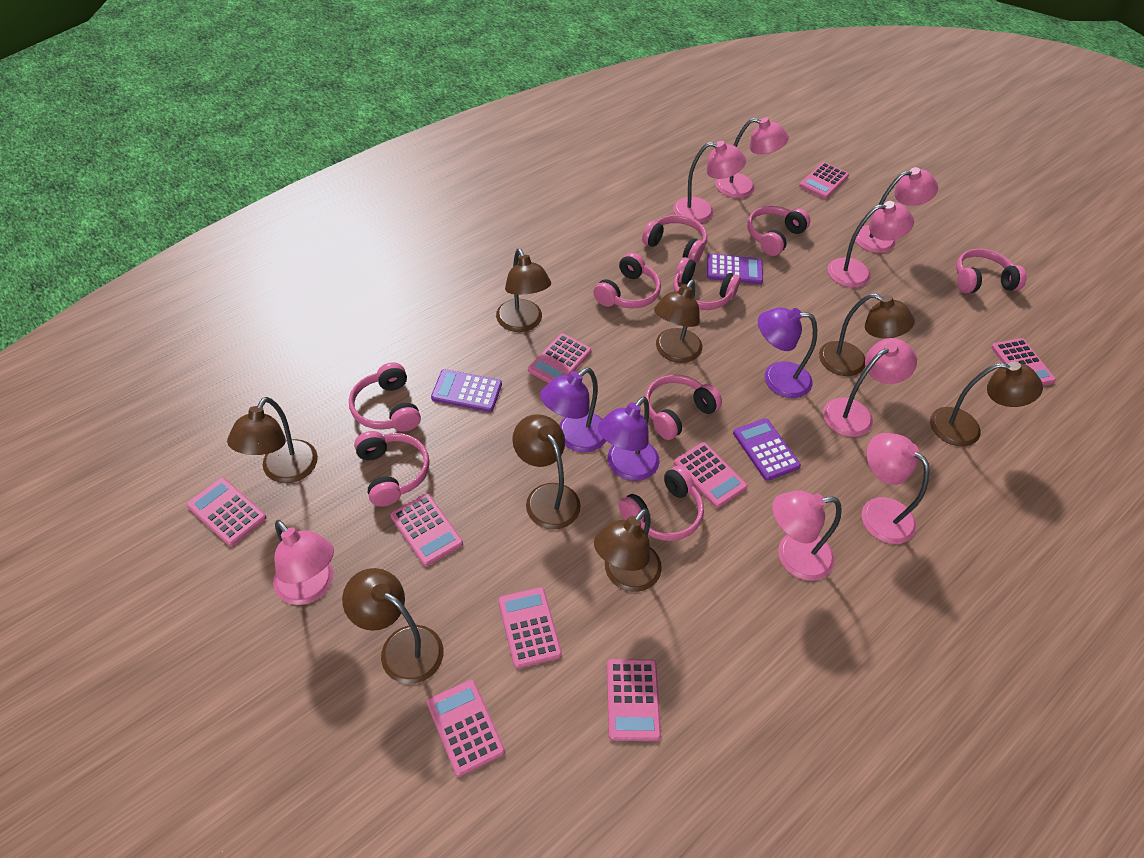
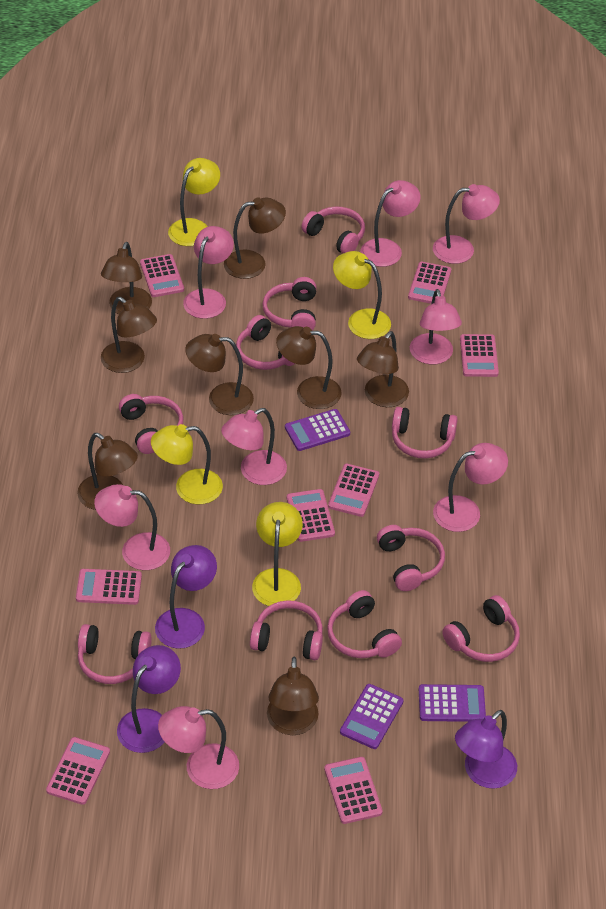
pink calculator: [187,478,266,546] [390,493,463,566] [427,680,505,777] [498,587,562,669] [528,333,592,383] [607,659,661,741] [674,442,747,508] [799,162,849,199] [991,338,1056,386] = 9 -> [46,737,110,805] [76,569,142,605] [140,254,184,297] [287,489,335,542] [324,757,382,824] [328,464,379,517] [408,262,451,304] [460,334,499,377] = 8
pink headphones: [349,362,421,432] [354,431,430,507] [593,253,661,308] [619,466,704,541] [642,215,707,263] [645,375,722,440] [673,257,741,310] [747,206,810,256] [956,249,1027,293] = 9 -> [78,624,152,684] [119,394,183,454] [236,315,295,370] [250,600,323,660] [262,277,316,331] [302,207,365,254] [327,590,402,658] [377,525,445,591] [392,407,458,459] [442,595,520,662] = 10
yellow lamp: none = 0 -> [151,424,223,504] [168,158,220,246] [252,502,303,606] [333,251,391,339] = 4

